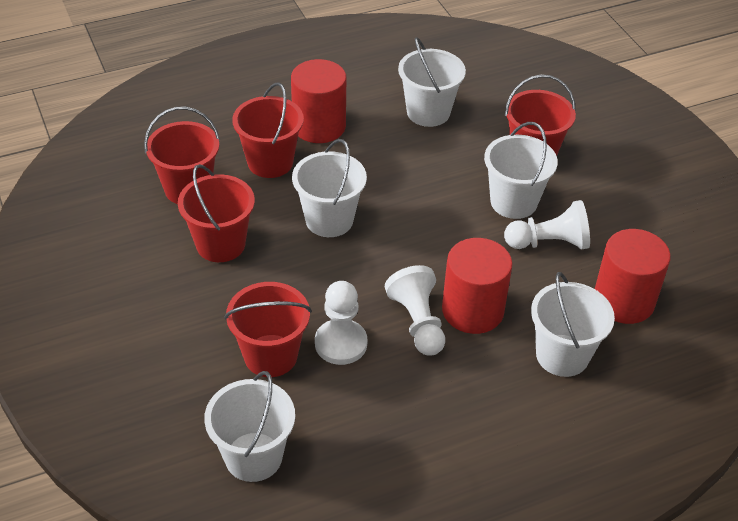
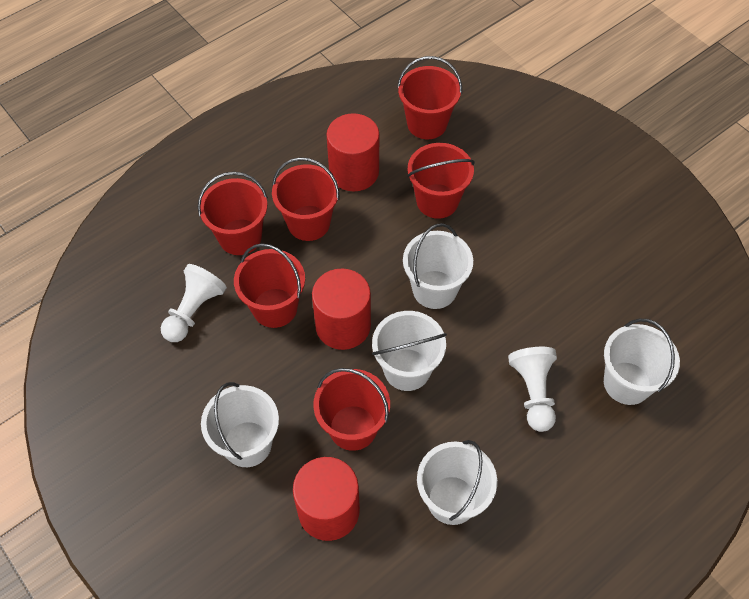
red bucket: [144,107,220,204] [178,164,255,262] [224,282,312,377] [232,83,304,178] [505,74,576,156] = 5 -> [198,172,268,255] [234,243,305,328] [272,157,339,241] [313,368,390,451] [397,56,462,139] [407,143,475,219] = 6
white pawn: [315,281,367,365] [385,265,445,355] [504,200,590,249] = 3 -> [161,264,227,342] [508,347,557,432] = 2

